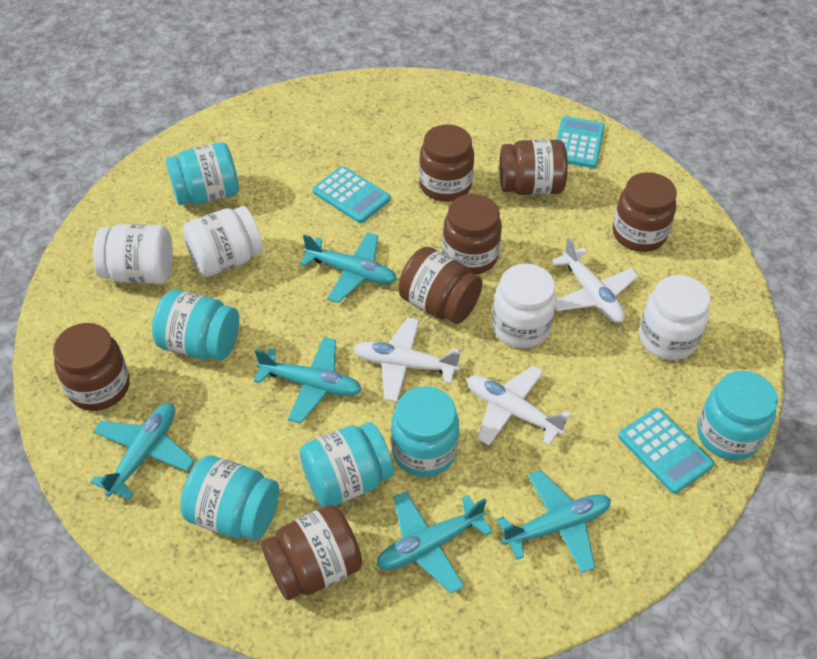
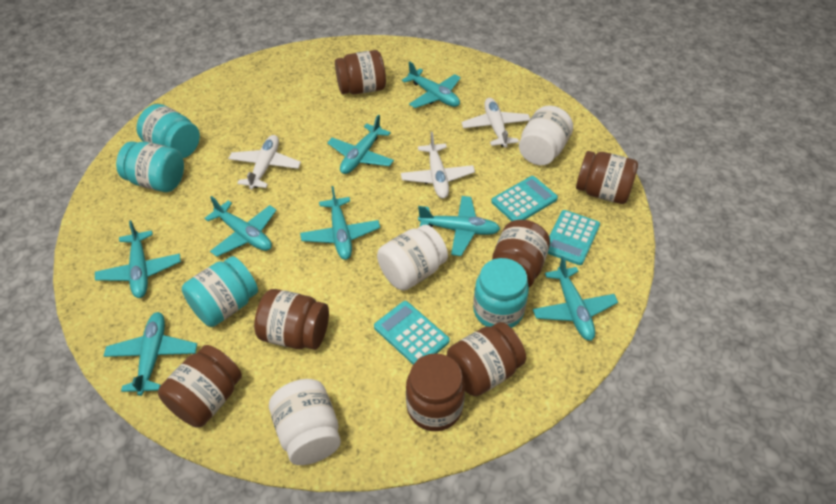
turquoise jar: [152,290,239,360] [166,142,239,205] [180,455,279,540] [300,422,394,507] [391,386,459,477] [697,371,778,460] = 6 -> [116,141,184,192] [136,104,200,158] [182,256,258,327] [473,258,529,328] = 4
turquoise plane: [91,403,195,499] [254,337,362,423] [300,232,397,303] [376,492,492,594] [497,470,611,573] = 5 -> [95,220,181,298] [104,312,197,396] [204,196,276,257] [300,186,380,260] [327,115,394,174] [402,61,461,108] [418,196,500,256] [533,256,618,341] = 8
white jar: [93,224,173,284] [183,206,263,277] [492,263,557,348] [639,275,711,360] = 4 -> [269,379,341,465] [377,225,448,291] [519,105,573,165] = 3

